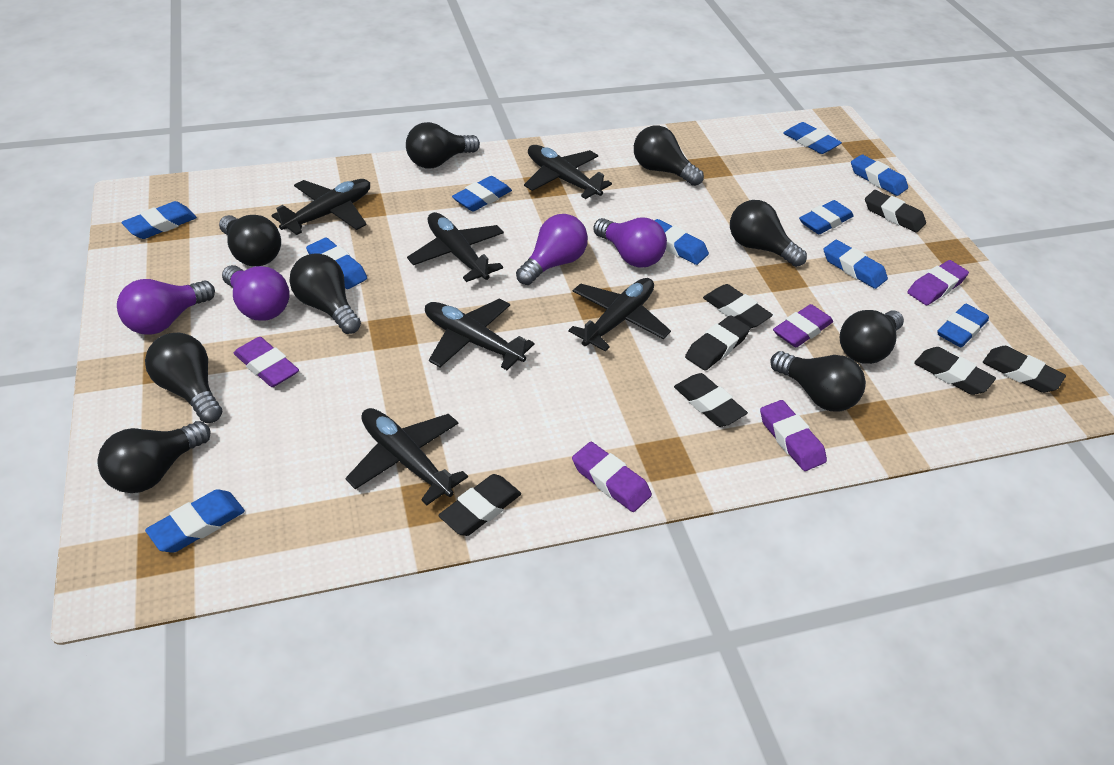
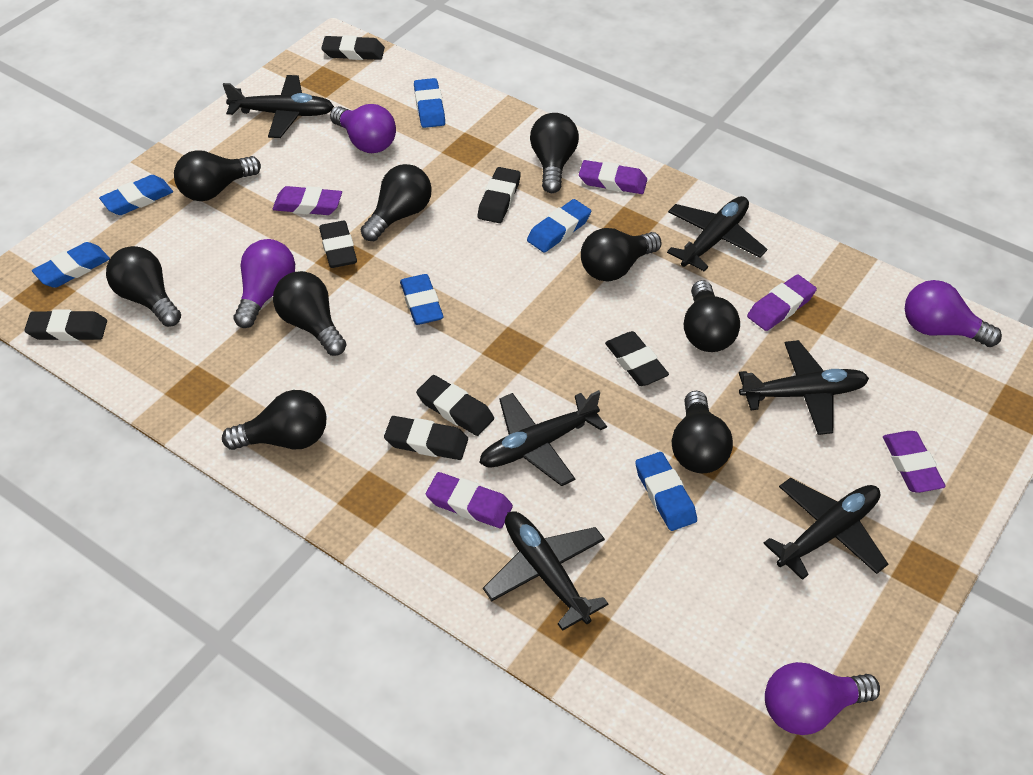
blue eraser: [121,201,197,239] [145,489,245,553] [306,238,367,289] [452,176,512,211] [655,219,709,265] [783,122,842,154] [799,200,854,234] [823,240,888,289] [851,154,908,196] [937,304,989,347] = 10 -> [32,242,110,288] [99,175,173,215] [400,274,444,325] [414,78,445,128] [527,199,591,253] [635,452,697,531] = 6

